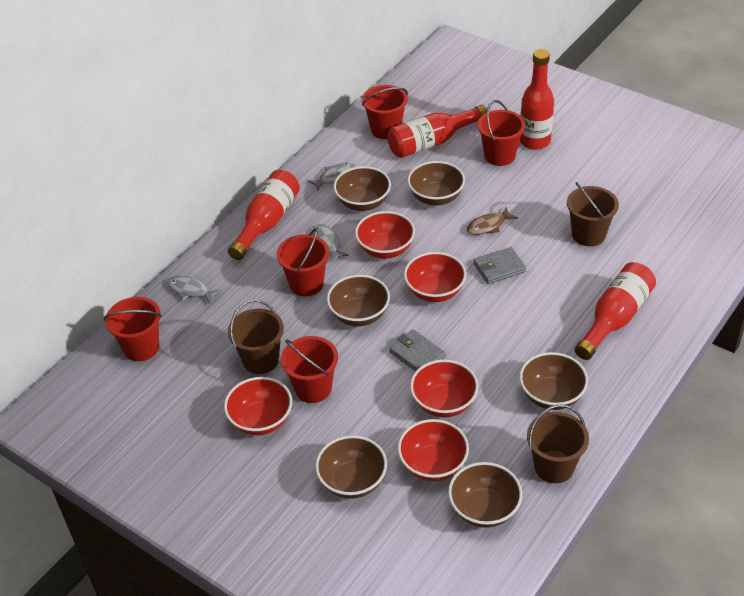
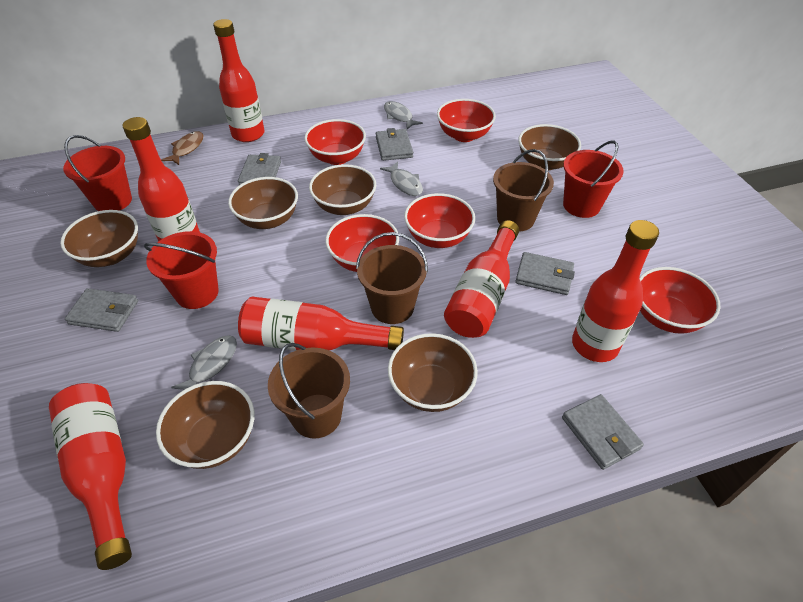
grey wallet: [389,329,446,372] [474,247,526,284] = 2 -> [65,288,138,332] [238,153,281,185] [376,128,413,161] [515,252,575,295] [562,394,644,470] = 5
red bottle: [228,170,300,260] [387,105,487,158] [520,49,554,150] [575,262,656,360] = 4 -> [49,383,132,570] [123,117,200,242] [213,19,265,142] [238,297,404,350] [444,220,519,338] [572,220,659,362] = 6
red bucket: [104,297,162,361] [277,228,329,296] [281,336,338,403] [362,85,408,139] [478,100,525,166] = 5 -> [63,135,132,211] [144,231,219,309] [563,141,624,218] = 3

